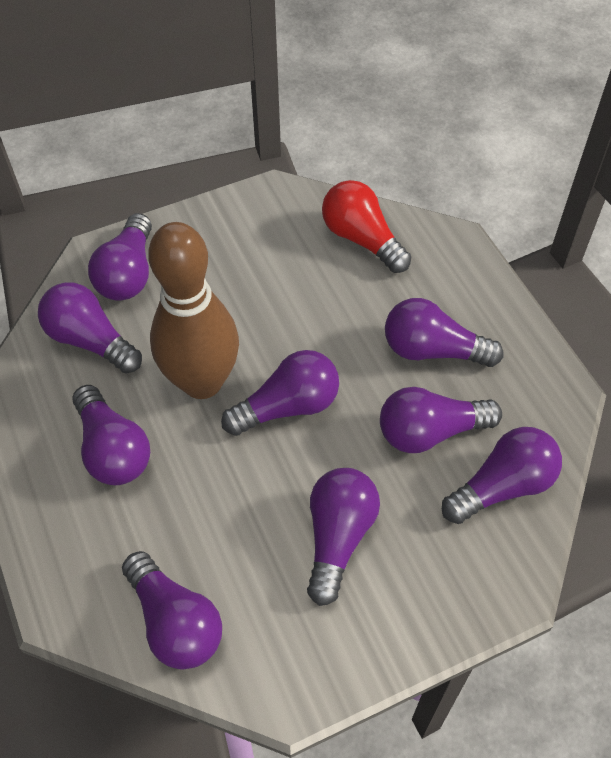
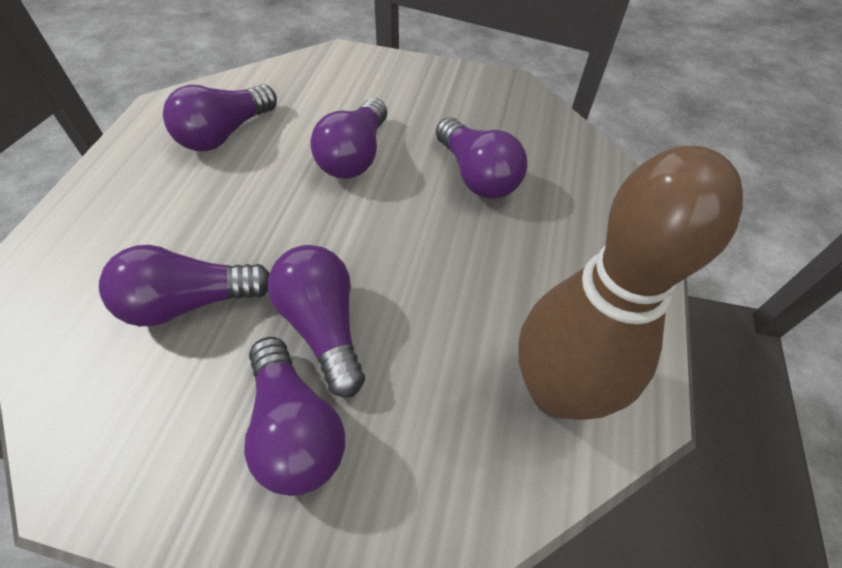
purple light bulb: [38,282,142,373] [72,385,150,485] [88,213,152,301] [122,551,222,670] [221,350,339,436] [307,468,380,606] [380,387,502,453] [385,298,503,367] [442,427,562,524] = 9 -> [99,245,270,326] [163,84,277,151] [244,337,345,496] [268,245,365,397] [310,98,387,179] [436,117,527,199] = 6
red light bulb: [322,180,411,273] = 1 -> none = 0

